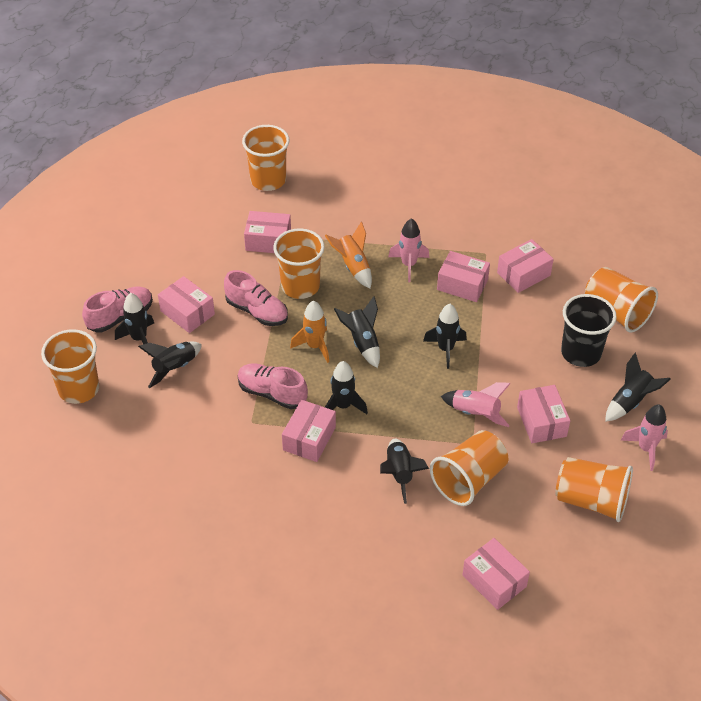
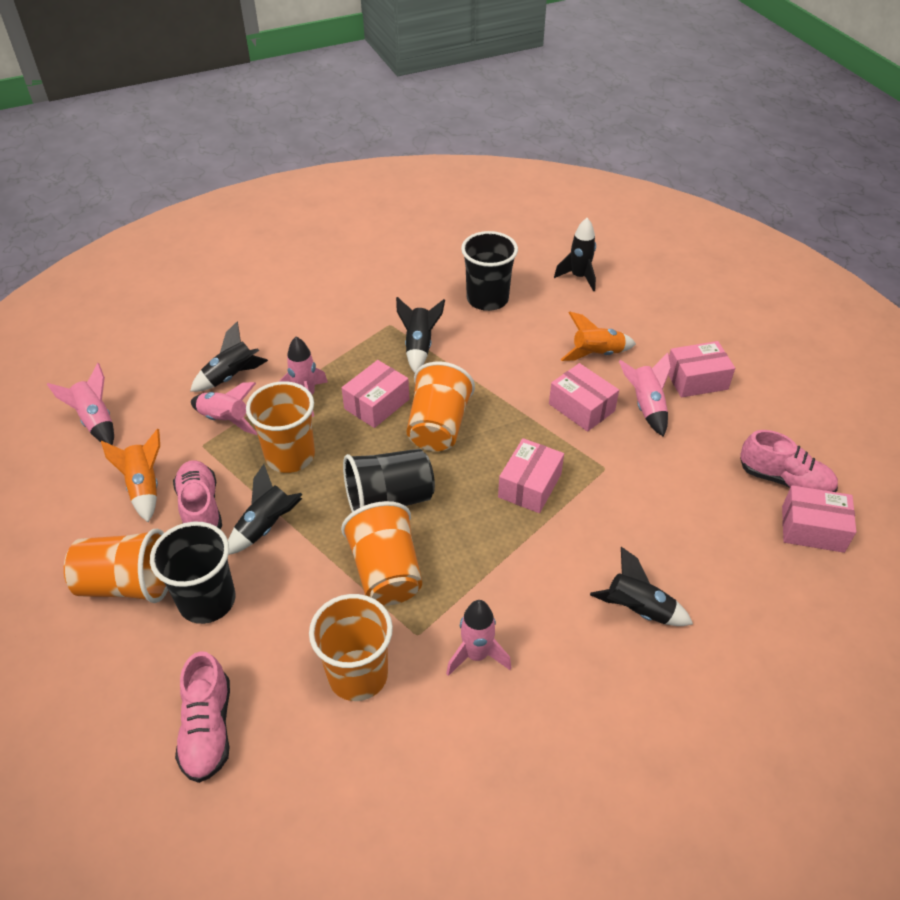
black cup: [561,294,617,367] = 1 -> [150,522,236,624] [343,449,435,512] [461,231,518,311] = 3
black rocket: [115,293,154,355] [138,342,202,388] [325,361,368,414] [334,296,380,368] [380,438,429,504] [423,304,467,369] [605,353,671,422] = 7 -> [190,321,268,392] [228,464,302,555] [396,297,445,373] [554,218,596,291] [590,547,693,626] = 5
orange cup: [41,329,99,404] [242,125,289,191] [273,228,325,299] [430,430,508,506] [555,457,633,522] [585,267,658,333] = 6 -> [64,529,168,603] [246,381,315,473] [309,594,393,701] [341,501,422,606] [406,361,475,451] = 5
pink box: [158,276,215,333] [244,211,291,253] [282,400,336,462] [437,251,490,302] [462,538,530,610] [497,239,554,293] [517,385,570,443] = 7 -> [342,360,409,428] [498,438,564,513] [549,363,619,432] [668,341,735,398] [782,485,856,553] = 5
pink rocket: [388,218,430,282] [441,382,511,427] [621,404,668,471] = 3 -> [47,363,114,445] [191,382,257,435] [279,337,328,417] [446,600,511,676] [619,352,671,437] = 5

